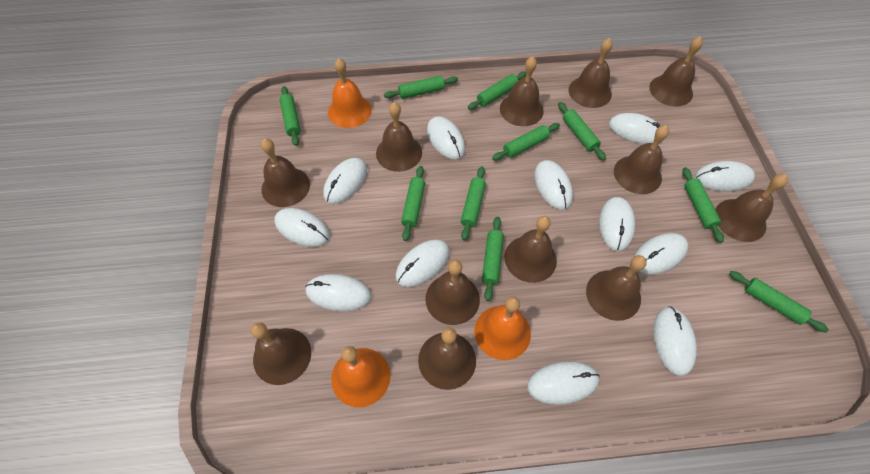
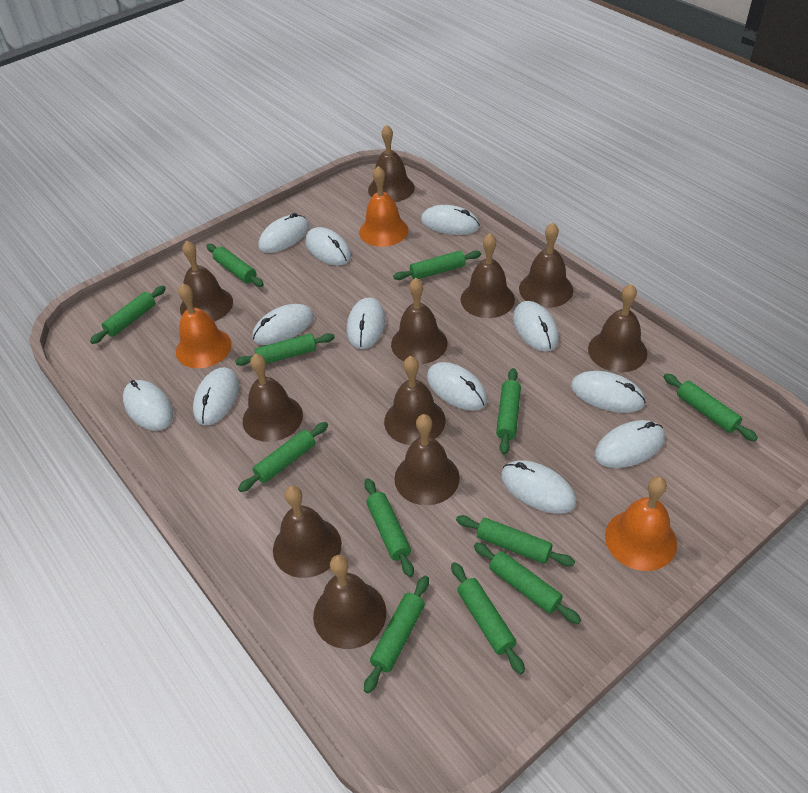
brown bell: [251,323,311,385] [261,139,310,207] [376,102,422,172] [418,328,476,390] [425,260,480,325] [500,56,544,126] [505,216,557,283] [569,38,613,108] [586,255,647,321] [614,125,669,194] [649,36,703,106] [715,174,788,242] = 12 -> [180,241,233,321] [243,354,303,442] [273,486,342,578] [313,555,386,649] [368,125,415,202] [384,356,445,445] [391,278,448,364] [394,414,460,505] [461,233,515,318] [519,223,573,308] [588,284,647,372] = 11
green rolling pin: [280,86,301,146] [384,76,458,99] [401,166,425,241] [461,166,486,240] [468,72,526,110] [482,217,504,301] [492,123,560,160] [558,102,606,161] [682,167,724,243] [729,271,829,333] = 10 -> [90,286,166,344] [206,244,264,287] [235,333,335,366] [238,422,328,492] [364,478,414,577] [364,575,429,693] [393,251,481,280] [451,562,525,674] [456,515,575,567] [474,542,581,624] [496,368,521,455] [664,373,758,441] = 12

